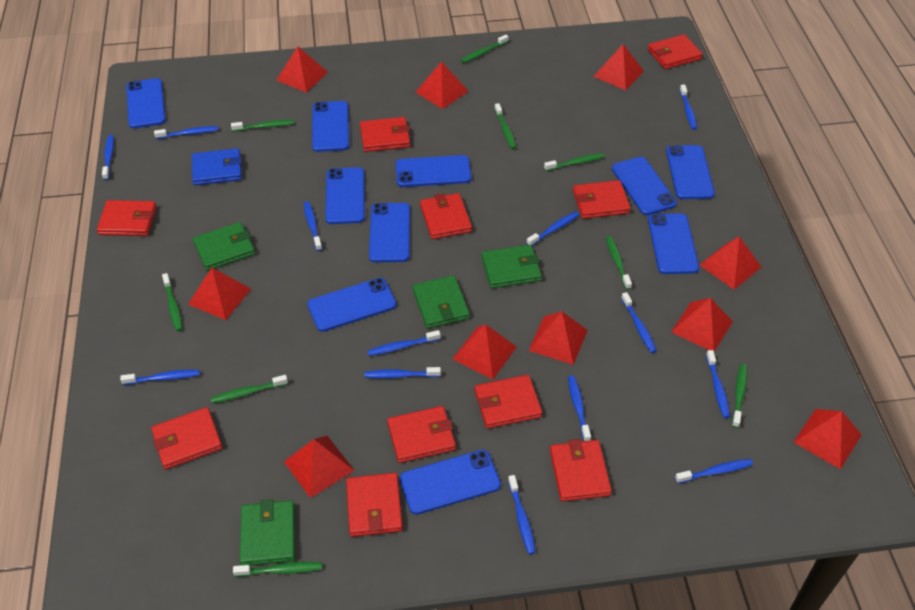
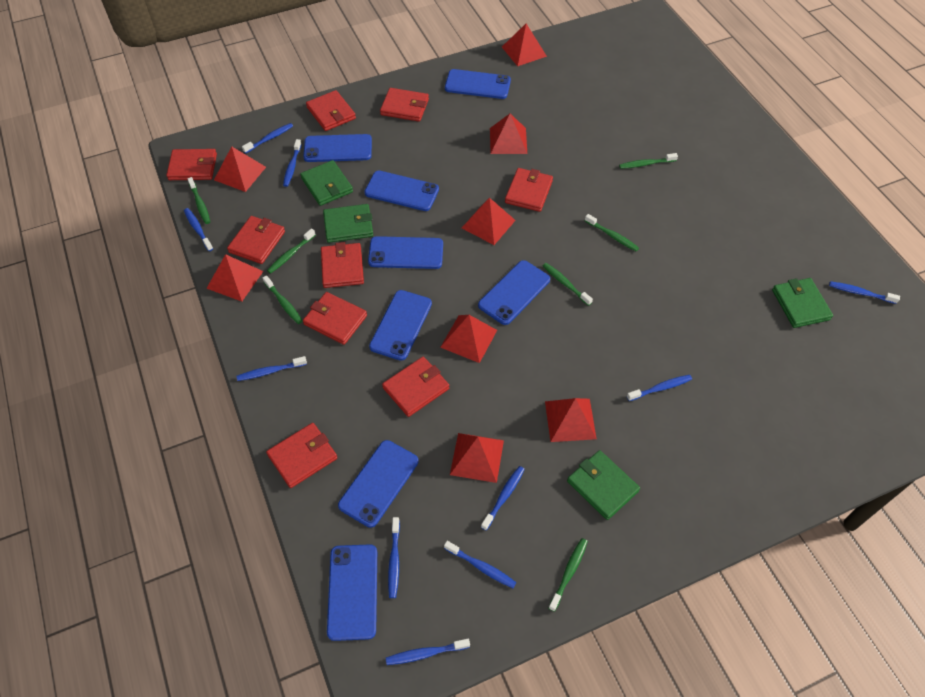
blue phone: [126,78,166,128] [307,278,397,332] [312,101,349,152] [325,167,365,224] [369,203,410,262] [395,155,471,187] [400,450,501,515] [612,157,677,215] [648,213,699,274] [666,145,715,199] = 10 -> [303,134,372,162] [327,544,377,641] [338,440,419,528] [364,171,439,211] [368,236,443,269] [369,290,432,361] [445,69,511,99] [478,260,550,325] = 8
blue toothbrush: [102,135,114,180] [120,370,200,385] [154,126,219,139] [304,201,322,251] [364,367,441,378] [367,330,441,356] [508,475,536,554] [527,211,580,245] [568,375,591,441] [621,292,657,353] [675,459,753,483] [680,85,697,130] [706,350,730,418] = 13 -> [184,208,213,251] [237,356,307,381] [242,123,293,154] [283,139,302,187] [386,639,470,665] [388,517,400,598] [444,541,517,588] [481,466,525,531] [627,375,692,401] [829,281,900,304] = 10
blue wallet: [192,148,242,185] = 1 -> none = 0
green toothbrush: [162,273,183,331] [211,375,288,403] [231,120,294,131] [233,562,322,577] [461,35,508,63] [495,103,516,149] [544,153,605,171] [606,236,632,290] [732,364,747,428] = 9 -> [187,177,210,224] [263,275,302,324] [267,229,315,274] [543,263,593,306] [549,538,588,612] [585,214,639,252] [619,153,678,169] = 7
red pyramid: [188,268,251,320] [276,47,328,93] [284,436,355,498] [416,62,468,109] [453,324,517,379] [528,311,588,365] [593,44,644,90] [671,298,733,351] [700,236,761,290] [794,409,862,469] = 10 -> [206,254,263,302] [214,146,266,192] [440,315,497,363] [450,433,504,483] [462,198,516,245] [490,114,527,154] [502,24,547,66] [545,398,597,442] = 8
red wallet: [97,200,157,236] [151,407,222,470] [346,473,403,537] [360,117,410,152] [387,406,456,463] [420,193,472,239] [475,375,542,429] [550,439,612,501] [573,180,631,219] [648,34,703,69] = 10 -> [166,149,217,180] [227,216,285,264] [266,423,337,488] [303,292,367,345] [306,90,356,131] [321,242,364,288] [380,88,429,122] [382,357,450,417] [505,168,553,212] = 9

